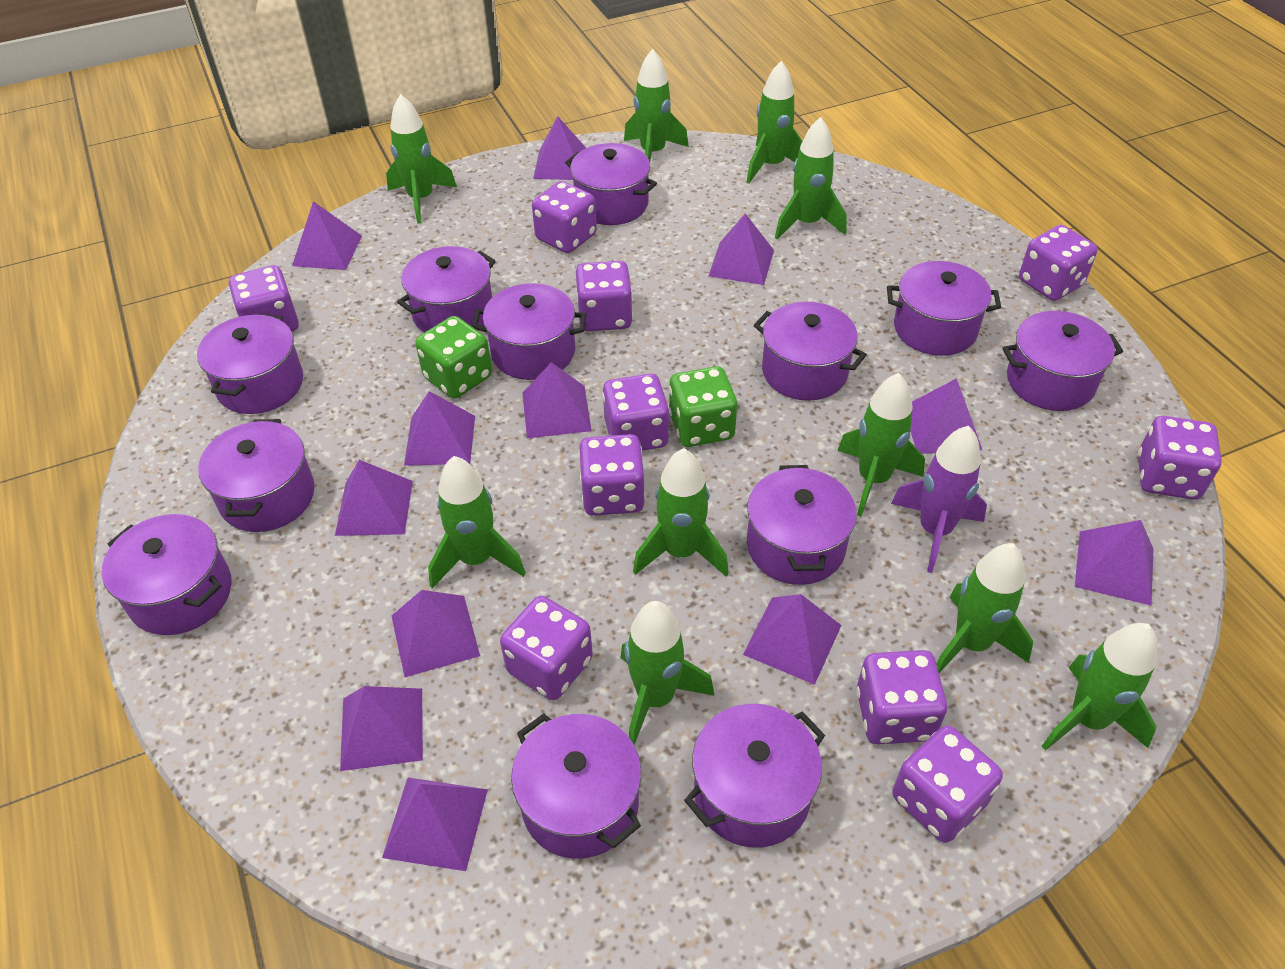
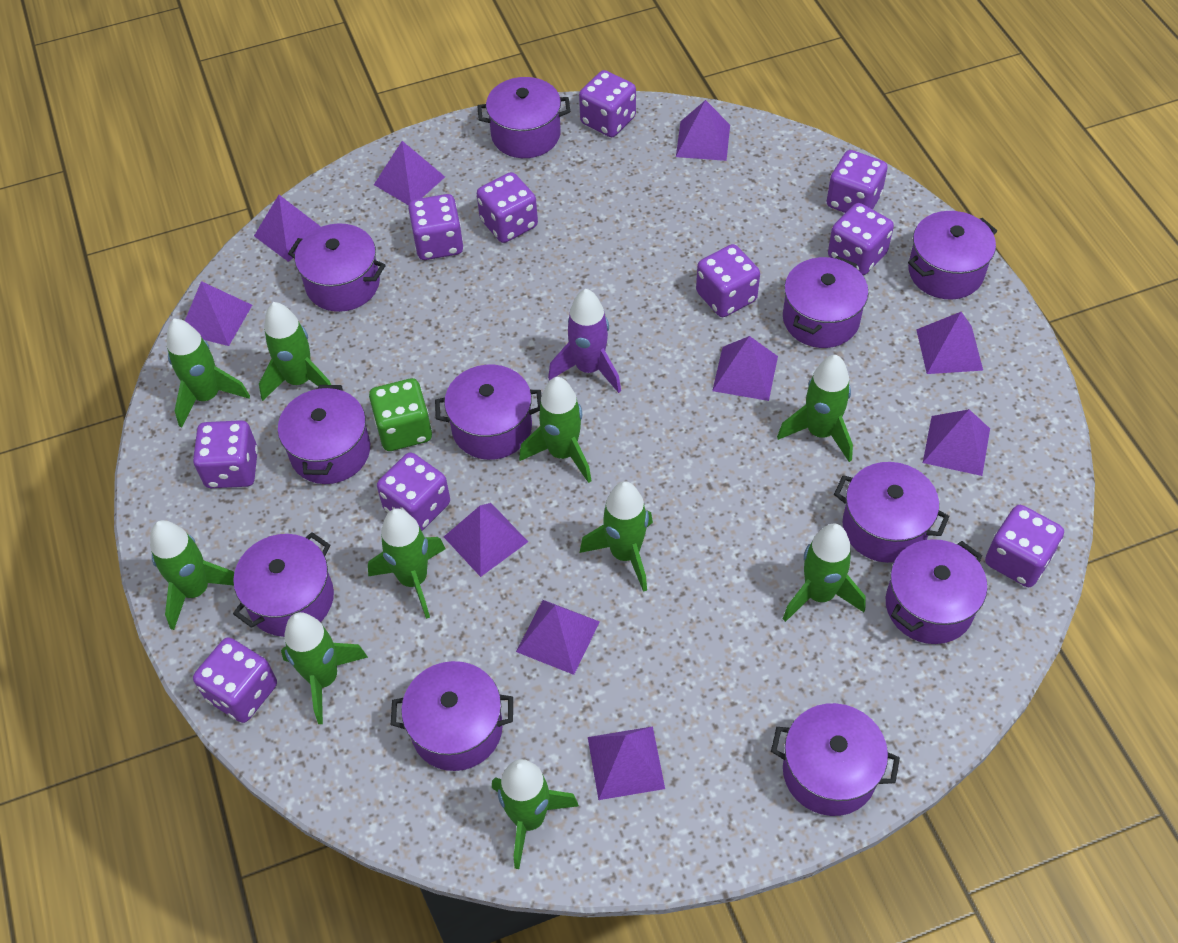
green dice: [415,316,492,399] [669,366,737,447] = 2 -> [369,378,432,451] = 1
purple pot: [102,514,232,635] [197,313,303,414] [198,419,315,532] [397,246,496,333] [472,283,587,380] [511,713,641,859] [565,143,657,225] [684,704,825,848] [747,465,857,585] [754,302,867,401] [887,261,1001,356] [1002,311,1123,411] = 12 -> [233,532,334,637] [278,385,370,484] [288,223,386,312] [391,661,513,771] [435,365,541,460] [477,77,570,158] [771,703,900,816] [783,256,868,348] [834,462,950,563] [886,539,987,644] [908,211,997,300] = 11
purple pyramid: [292,201,362,270] [335,460,413,536] [340,686,423,771] [382,778,488,871] [392,590,480,677] [404,391,475,466] [522,362,592,438] [533,116,586,180] [708,213,774,285] [743,594,842,685] [910,378,982,454] [1075,520,1153,605] = 12 -> [185,281,252,346] [254,195,321,262] [374,141,445,205] [444,503,528,577] [516,600,600,675] [588,726,665,800] [676,100,730,161] [712,336,778,401] [916,312,983,374] [923,409,990,476] = 10

